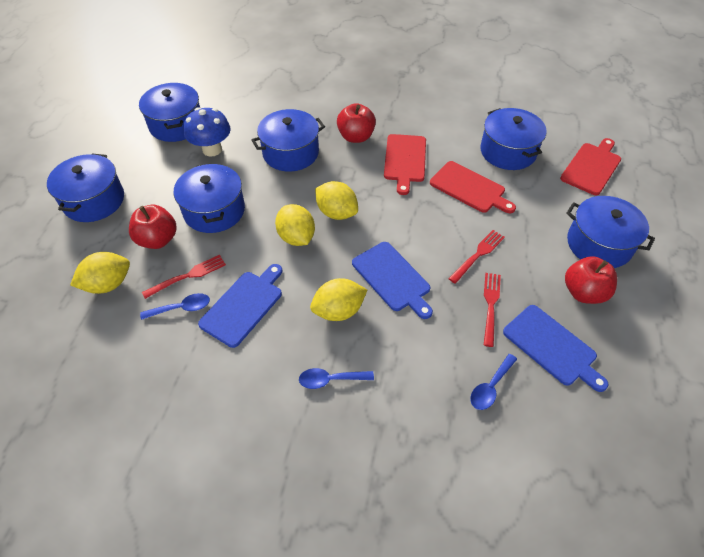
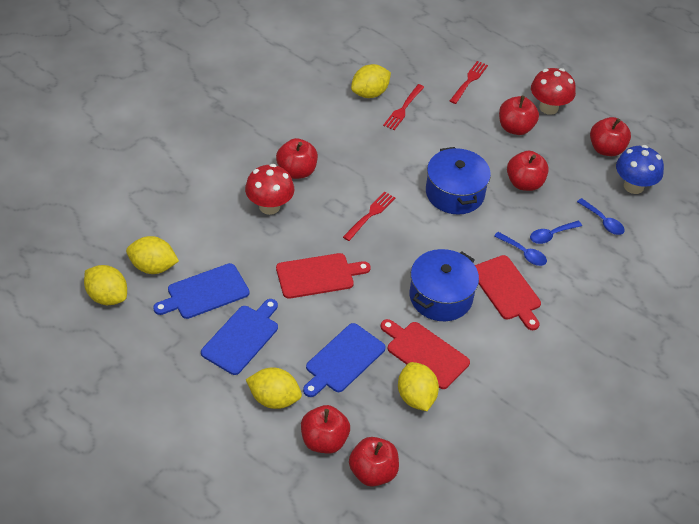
blue pot: [47,153,124,222] [139,83,200,142] [174,163,245,233] [251,109,325,172] [480,108,547,170] [566,196,655,268] = 6 -> [409,249,479,321] [426,147,491,214] = 2
red apple: [129,205,177,249] [337,103,376,143] [565,256,617,304] = 3 -> [276,138,318,179] [301,405,350,454] [349,437,399,487] [499,96,539,135] [507,151,549,191] [590,117,631,156] = 6
red mushroom: none = 0 -> [245,164,294,215] [531,68,576,115] = 2
yellow lemon: [70,252,130,294] [275,204,315,246] [310,278,367,321] [315,181,358,220] = 4 -> [84,265,127,305] [126,236,179,274] [246,367,302,409] [351,64,391,98] [398,362,439,411] = 5

